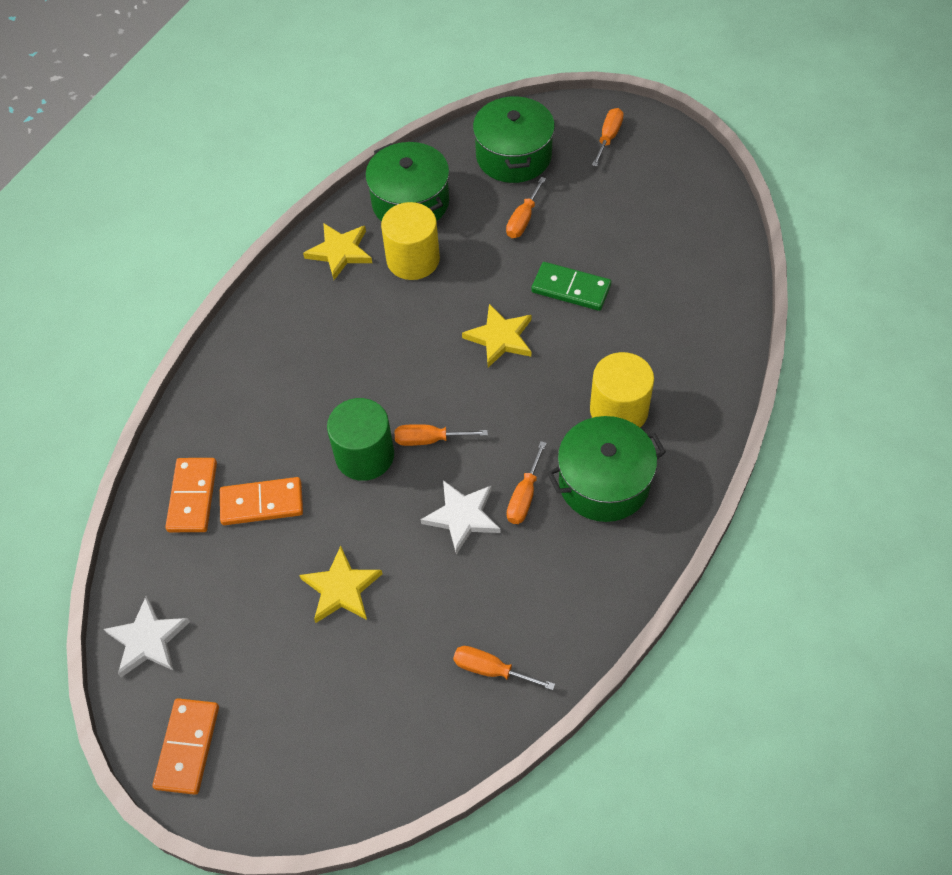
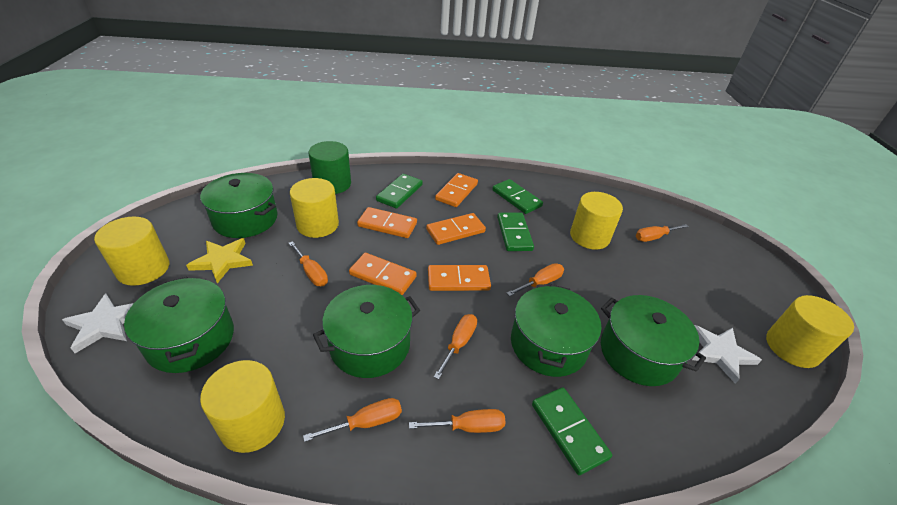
green domino: [531,262,611,311] = 1 -> [376,174,423,208] [492,179,543,214] [497,213,534,251] [532,387,612,475] = 4
green pot: [365,142,449,221] [473,95,555,183] [548,416,666,522] = 3 -> [124,277,234,373] [200,173,278,238] [313,285,420,378] [511,284,601,377] [601,295,706,386] = 5
orange domino: [153,698,219,795] [165,458,217,532] [220,477,303,525] = 3 -> [349,253,417,295] [357,207,417,238] [426,213,486,245] [428,265,491,291] [435,173,478,207] = 5
orange screwdriver: [395,424,488,446] [453,646,555,690] [506,177,546,238] [507,441,546,524] [592,108,624,167] = 5 -> [289,241,328,286] [303,398,402,442] [409,409,506,433] [434,314,477,380] [507,263,564,296] [636,224,689,242] = 6
yellow cylinder: [381,202,440,280] [590,352,654,427] = 2 -> [94,217,169,286] [200,360,285,453] [290,178,339,238] [570,192,623,250] [766,295,854,368] = 5
yellow star: [299,546,382,623] [303,223,372,280] [462,304,531,368] = 3 -> [186,238,253,283] = 1

